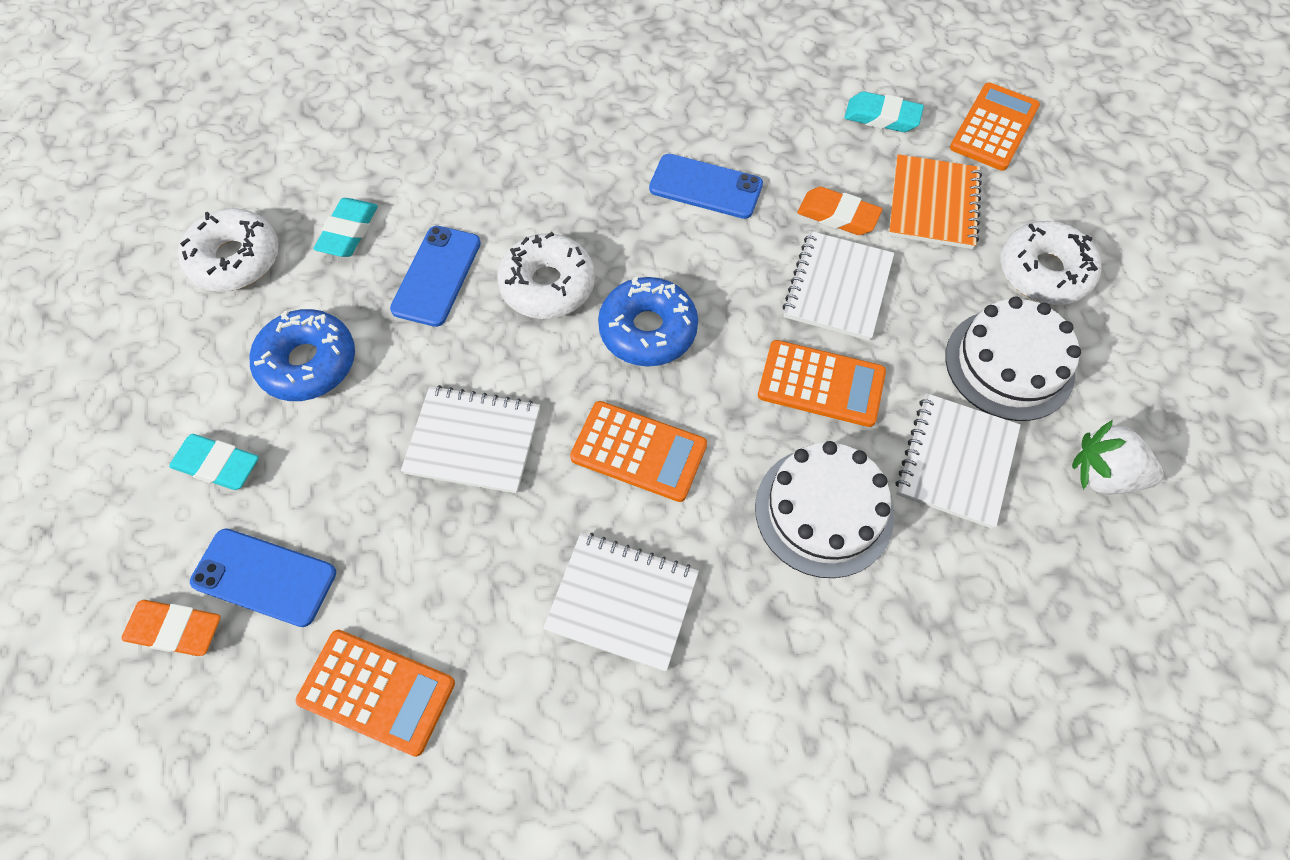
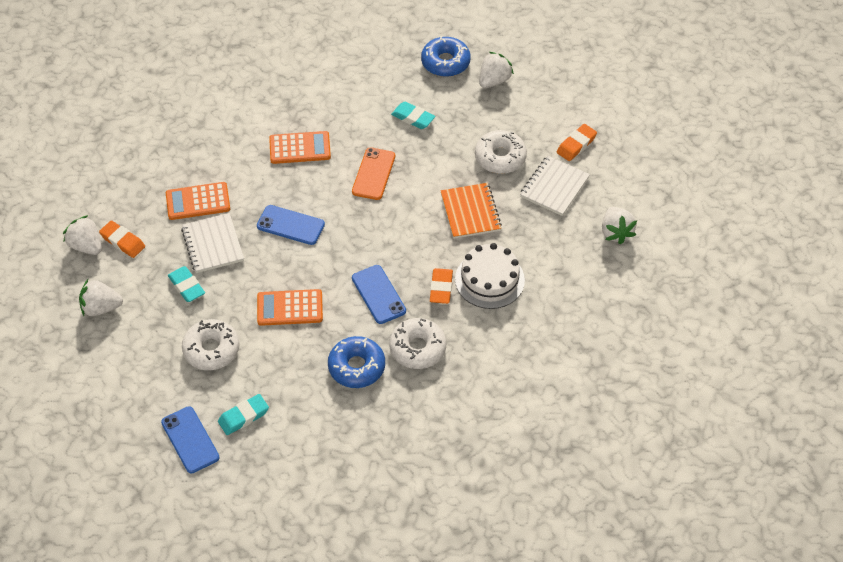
orange calculator: [296,630,455,757] [570,401,707,502] [758,340,886,427] [950,83,1040,171] = 4 -> [166,182,230,220] [257,289,323,326] [269,131,331,164] = 3
orange eraser: [121,600,221,656] [797,187,882,235] = 2 -> [99,221,145,258] [430,268,453,304] [557,124,597,161] = 3
orange phone: none = 0 -> [352,147,395,200] = 1
white cake: [755,441,894,578] [945,296,1081,421] = 2 -> [455,243,525,309] = 1
white notebook: [401,385,540,494] [543,532,699,672] [782,231,894,341] [895,393,1021,529] = 4 -> [181,213,244,273] [520,155,590,216] = 2
white strawberry: [1072,420,1163,494] = 1 -> [63,215,102,255] [79,279,123,316] [479,52,514,88] [602,207,637,245] = 4

